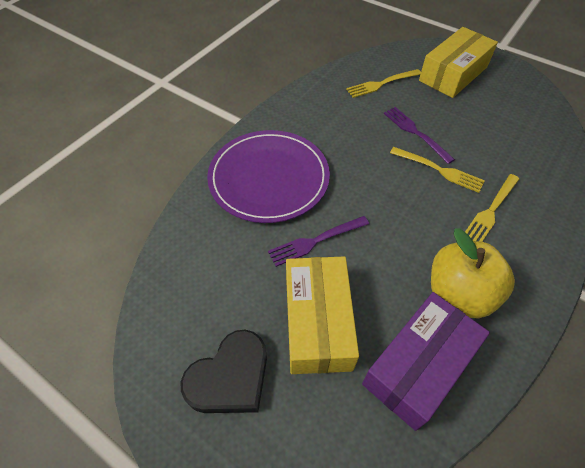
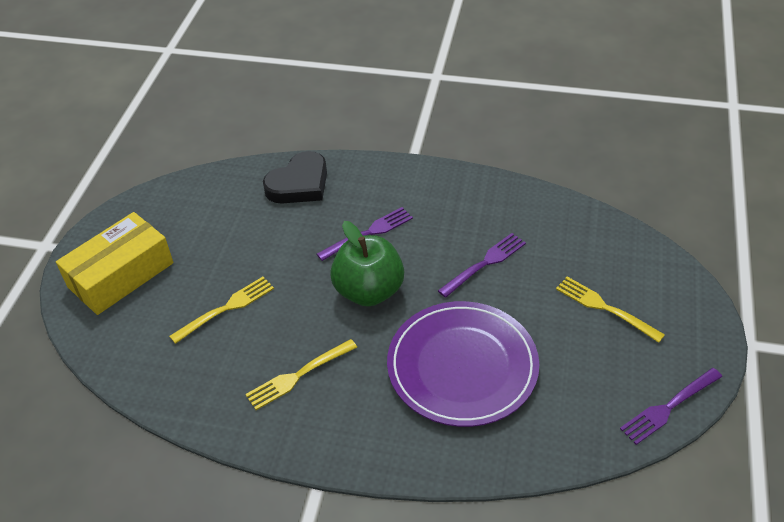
green apple: none = 0 -> [330,221,404,307] = 1
purple box: [362,292,490,431] = 1 -> none = 0
purple fork: [268,216,369,267] [384,107,455,164] = 2 -> [317,207,413,261] [438,233,526,298] [620,368,722,445] = 3
yellow apple: [431,228,515,318] = 1 -> none = 0
yellow box: [286,256,359,374] [419,27,498,98] = 2 -> [56,212,173,315] = 1

